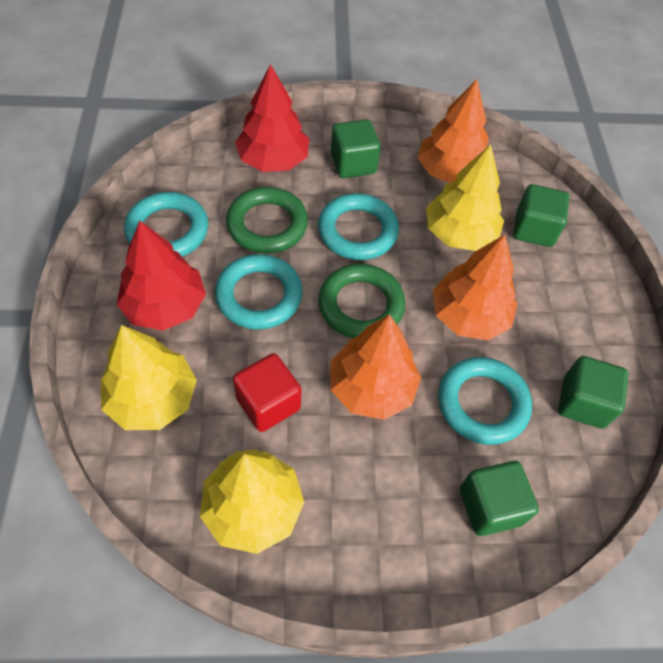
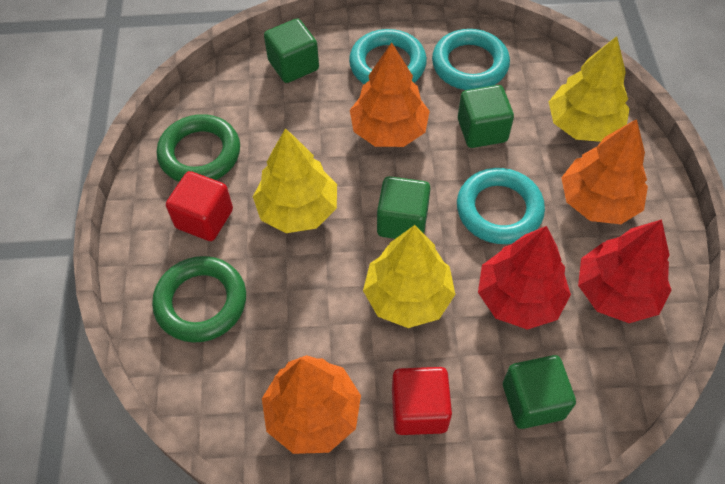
red cube: [233,353,302,432] = 1 -> [166,171,233,241] [392,367,452,435] = 2
turquoise ring: [124,192,208,257] [215,254,303,330] [318,193,399,260] [438,357,532,445] = 4 -> [349,29,427,84] [432,29,510,90] [457,168,545,244] = 3

